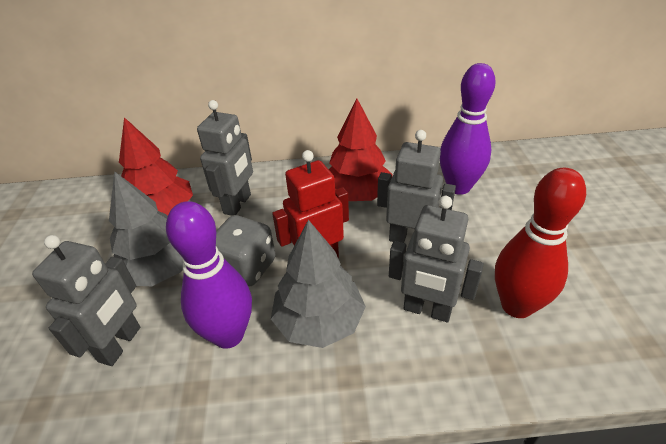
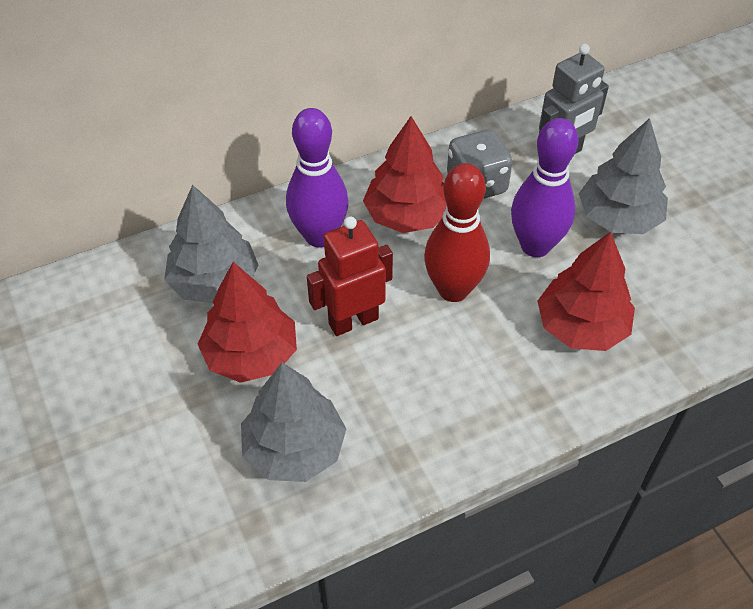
grey robot: [32,235,140,366] [197,100,253,216] [377,130,456,243] [389,196,484,322] = 4 -> [539,44,609,154] = 1
grey tree: [109,171,183,286] [271,220,366,348] = 2 -> [164,185,258,303] [241,362,346,482] [579,118,668,234] = 3
red tree: [119,117,193,216] [329,99,392,201] = 2 -> [198,262,297,383] [363,116,447,233] [537,232,635,351] = 3

